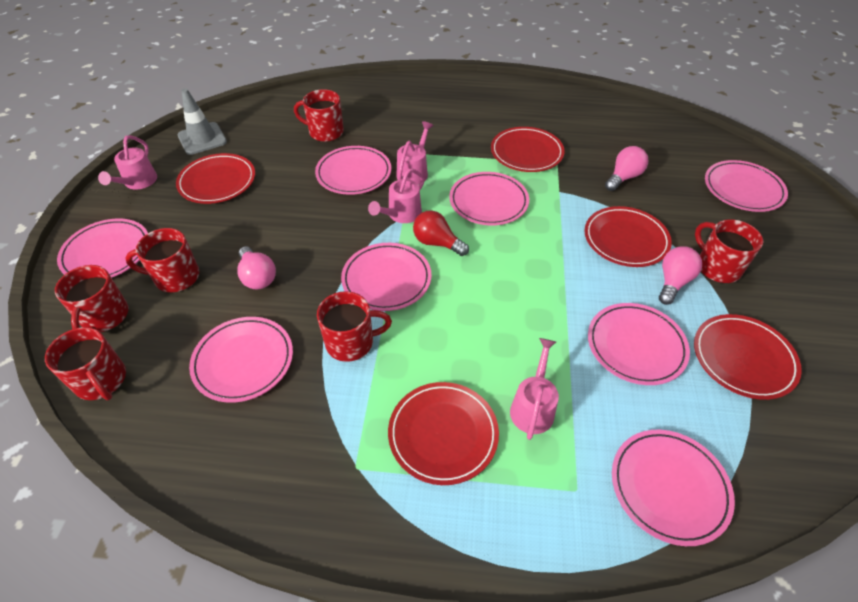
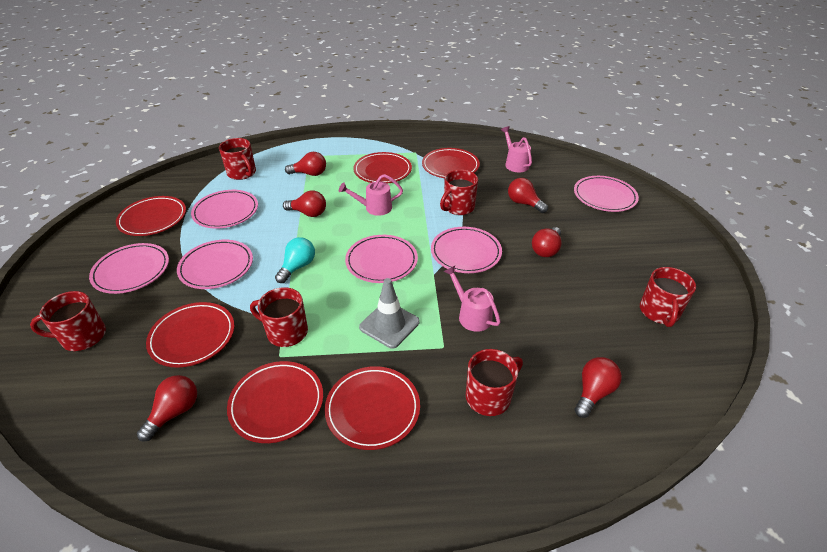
pink light bulb: [237,246,276,289] [605,146,648,191] [659,246,702,305] = 3 -> none = 0
pink plate: [57,219,148,278] [189,317,293,403] [315,146,391,195] [341,243,432,311] [449,172,529,225] [588,303,690,385] [612,430,735,546] [705,160,788,212] = 8 -> [89,243,169,294] [177,240,253,289] [191,190,258,229] [345,235,418,283] [431,227,502,273] [574,176,639,212] = 6
pink watering can: [98,135,157,190] [368,169,424,223] [396,121,434,185] [510,338,559,440] = 4 -> [339,174,403,216] [444,266,501,332] [501,126,532,172] = 3
red light bulb: [413,210,469,256] = 1 -> [137,375,197,442] [283,191,326,217] [285,152,326,176] [508,178,548,213] [532,227,561,257] [575,357,622,418] = 6
red plate: [176,153,255,204] [388,382,499,485] [491,127,565,172] [584,206,672,267] [694,314,802,400] = 5 -> [116,196,186,236] [146,302,234,368] [227,361,323,443] [325,366,420,450] [353,152,412,184] [422,148,480,178] = 6
turquoise light bulb: none = 0 -> [275,237,315,283] = 1

